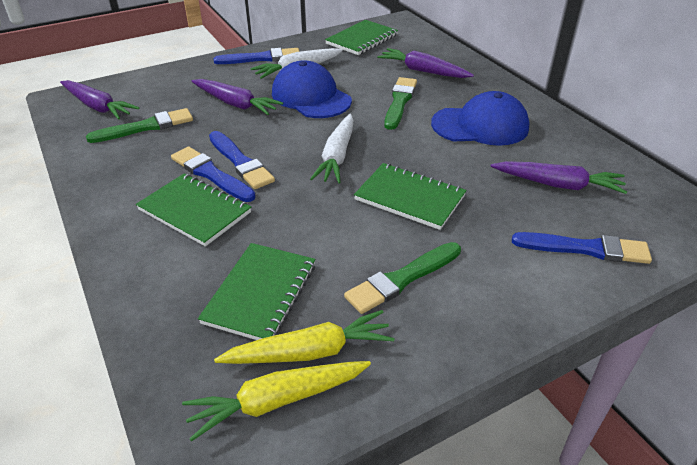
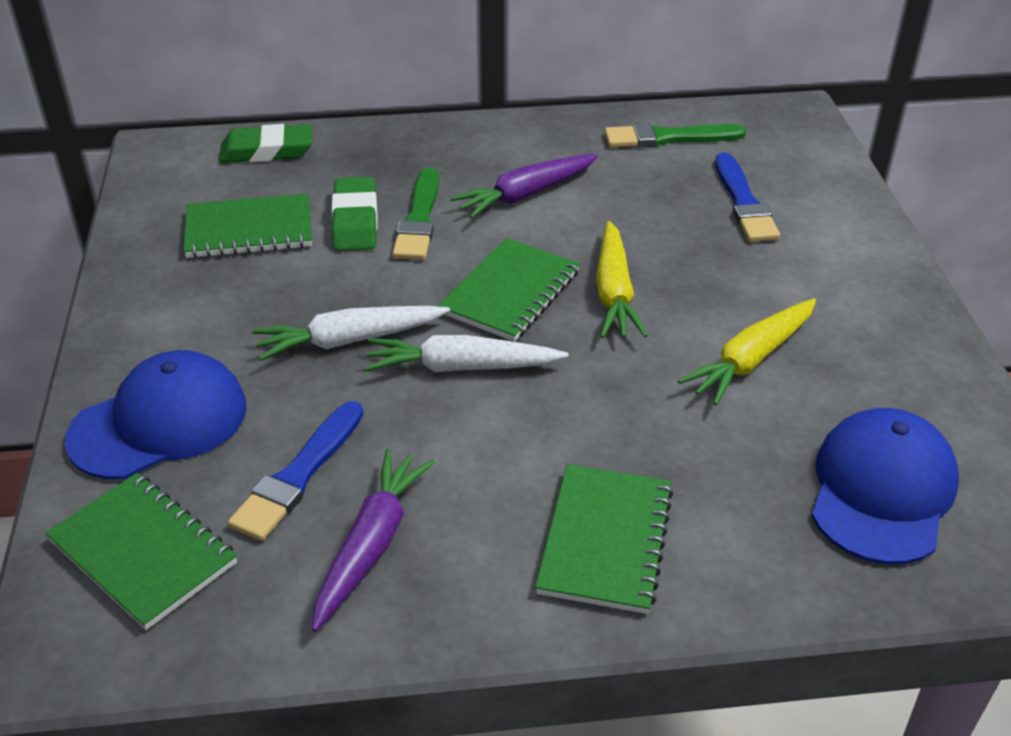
blue brush: [171,147,256,202] [209,131,275,189] [213,48,300,64] [512,232,652,264] = 4 -> [228,401,363,541] [715,152,780,242] = 2
green brush: [86,108,193,143] [344,242,461,314] [384,77,417,130] = 3 -> [392,167,439,260] [605,123,746,147] = 2
green eraser: none = 0 -> [219,124,313,163] [331,177,378,251] = 2
purple carrot: [60,80,139,119] [192,79,283,115] [377,48,474,78] [490,161,627,194] = 4 -> [312,449,435,632] [450,154,598,218] = 2

